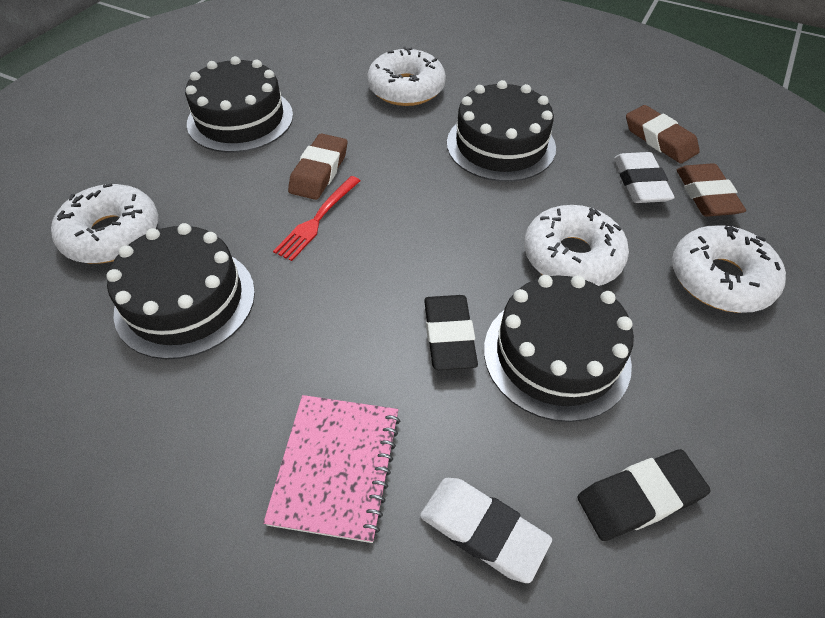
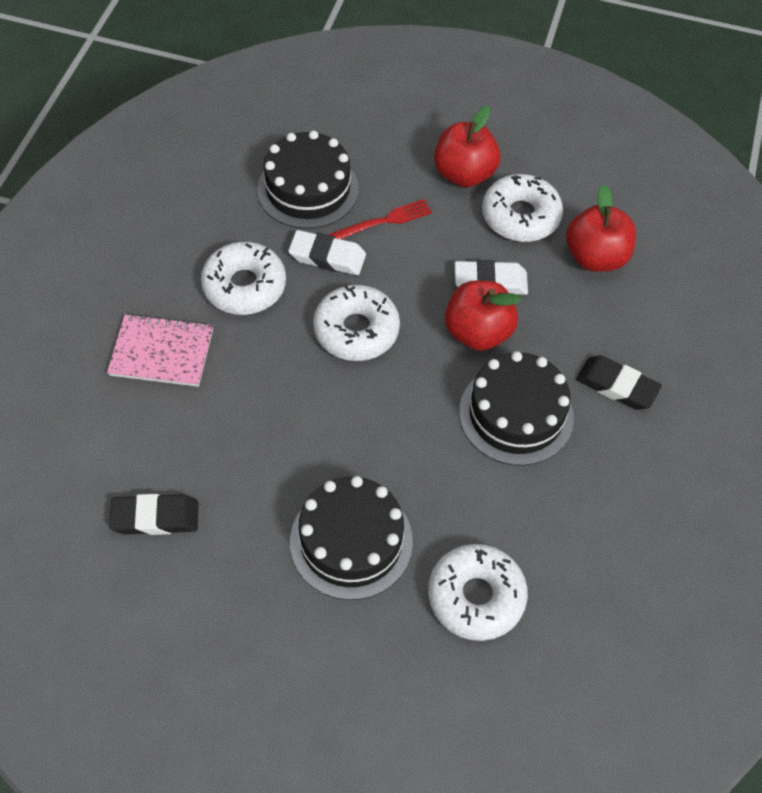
black cake: [106,223,255,359] [185,56,293,153] [447,80,556,182] [484,275,634,422] = 4 -> [257,131,359,229] [290,476,413,600] [459,351,574,466] = 3
brown eraser: [288,133,347,200] [626,105,700,163] [677,163,746,216] = 3 -> none = 0
red apple: none = 0 -> [434,106,501,187] [445,280,521,351] [566,185,636,272] = 3

